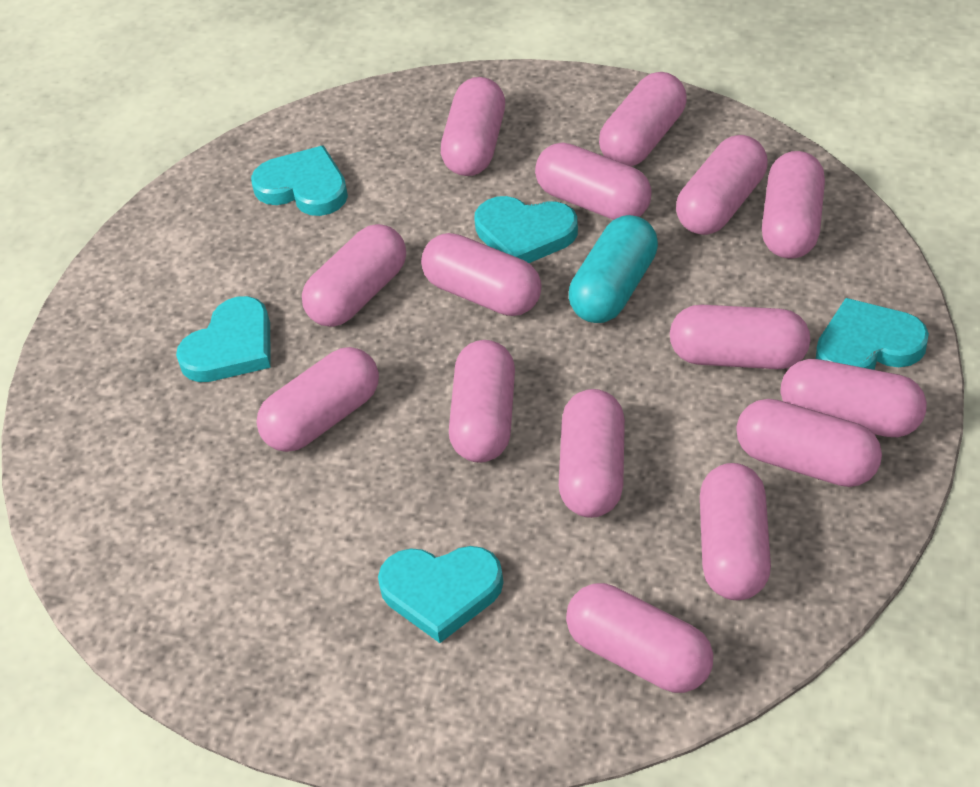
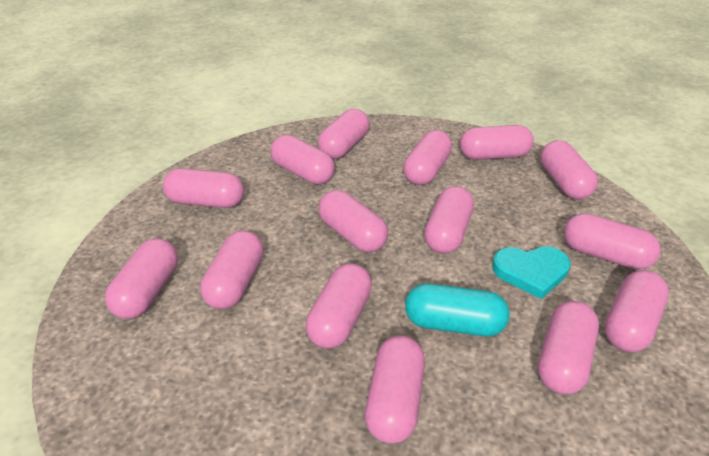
turquoise heart: [176,296,271,382] [251,145,348,216] [378,546,504,643] [474,196,578,263] [816,298,929,370] = 5 -> [492,246,571,299] = 1

